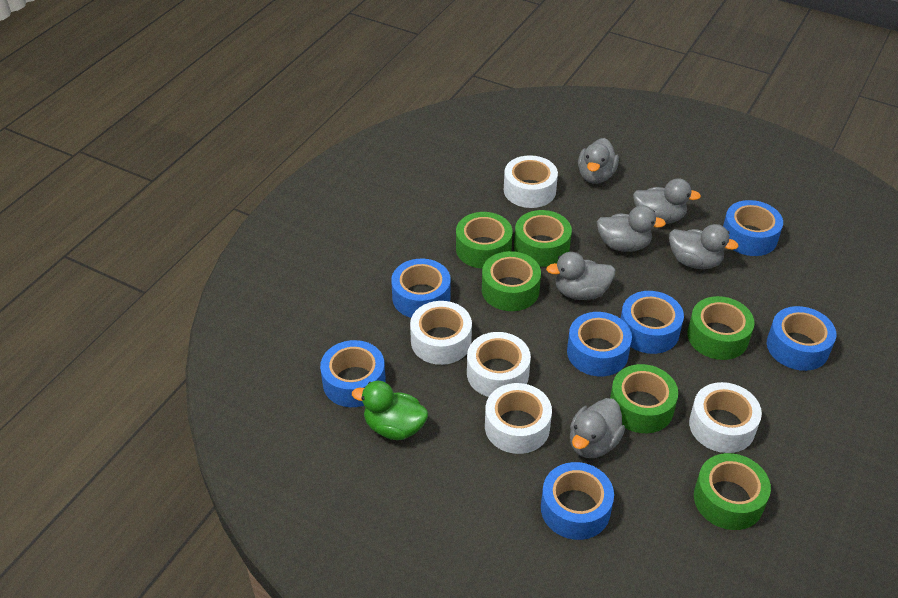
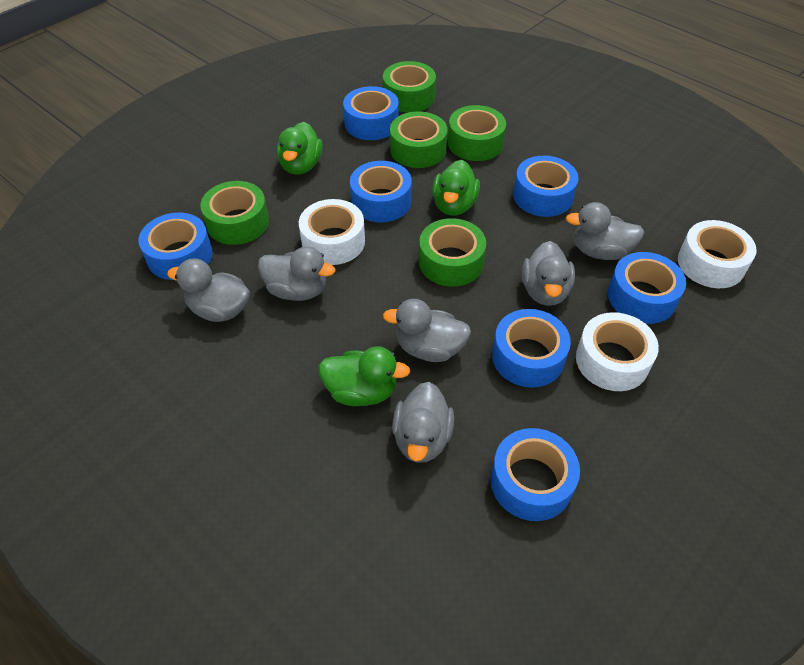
green duck: [352,381,428,440] = 1 -> [277,122,323,175] [319,347,410,406] [432,160,480,216] = 3
green tape: [456,212,513,269] [482,251,541,311] [514,210,572,267] [610,364,678,433] [687,296,755,360] [694,453,771,530] = 6 -> [200,181,269,245] [383,61,436,113] [390,111,447,168] [419,218,486,287] [448,105,506,161] = 5
white tape: [410,301,472,365] [467,332,531,397] [485,383,552,454] [504,155,558,208] [689,382,762,453] = 5 -> [299,199,365,265] [576,312,659,391] [678,220,757,288] = 3

